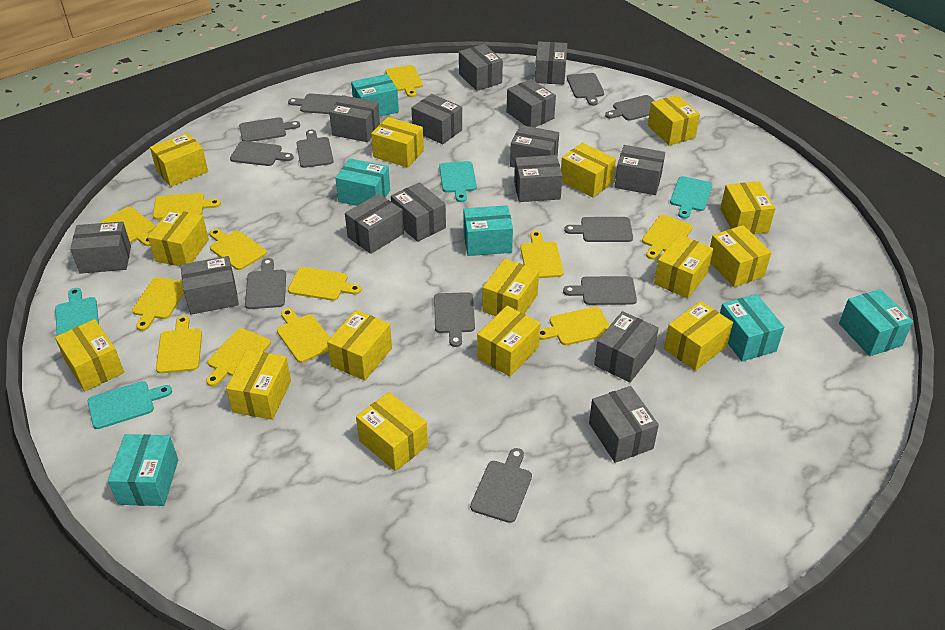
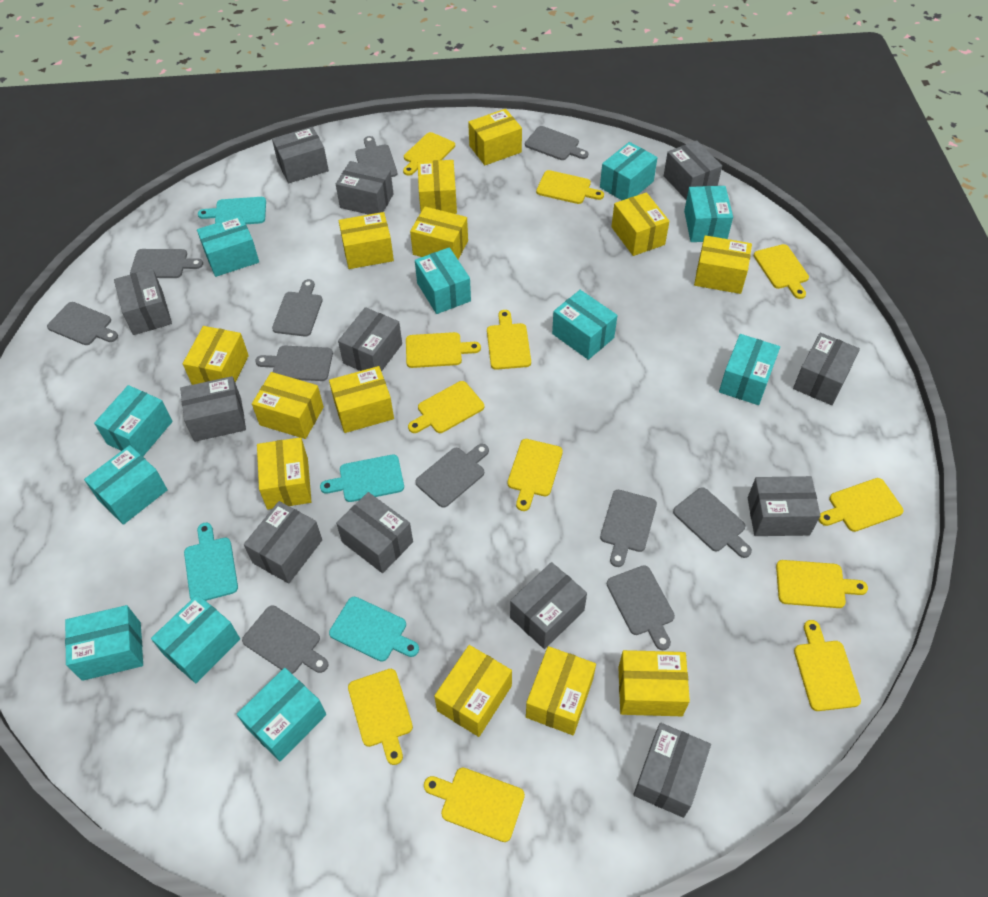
grey box: [70,221,131,274] [181,256,239,315] [329,95,380,142] [345,194,404,254] [391,182,446,242] [412,94,462,144] [459,44,503,91] [507,79,556,127] [510,125,559,168] [514,155,563,202] [535,41,567,85] [589,386,659,463] [594,311,659,383] [615,145,665,195] = 14 -> [114,268,172,335] [180,376,246,442] [244,501,322,583] [272,127,329,183] [336,161,394,215] [336,492,413,573] [338,307,402,372] [510,562,587,649] [633,723,711,818] [664,140,722,200] [747,476,821,536] [793,333,860,405] = 12
turquoise box: [108,434,178,506] [335,158,390,206] [351,74,399,117] [463,205,513,256] [720,294,784,361] [839,289,913,356] = 6 -> [65,605,143,681] [84,445,168,525] [94,385,172,456] [151,594,240,683] [197,215,259,277] [237,668,326,762] [415,247,471,314] [552,290,617,360] [600,142,658,200] [684,186,733,242] [719,334,780,405] = 11
yellow box: [55,319,124,392] [148,209,209,267] [150,133,208,187] [226,350,291,420] [327,310,392,381] [356,392,428,471] [371,117,424,168] [477,306,540,376] [482,259,539,316] [561,143,616,198] [648,95,700,146] [654,235,714,299] [664,301,733,371] [710,225,771,287] [720,181,776,234] = 15 -> [183,326,249,385] [252,372,324,439] [257,437,311,509] [329,366,394,433] [339,212,394,269] [410,207,468,259] [418,160,457,214] [434,645,512,737] [468,109,522,165] [526,646,596,735] [611,192,669,256] [618,650,690,716] [694,235,752,294] = 13

